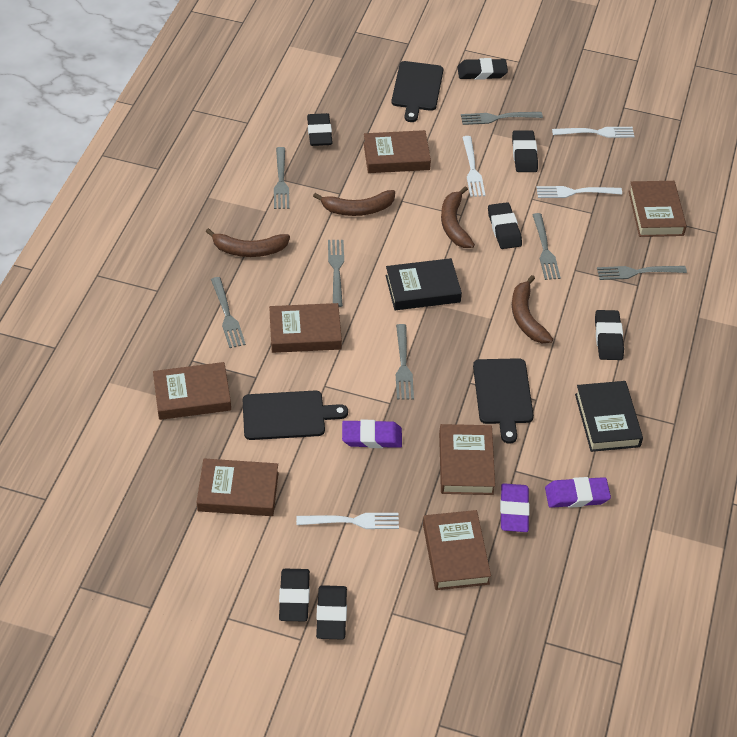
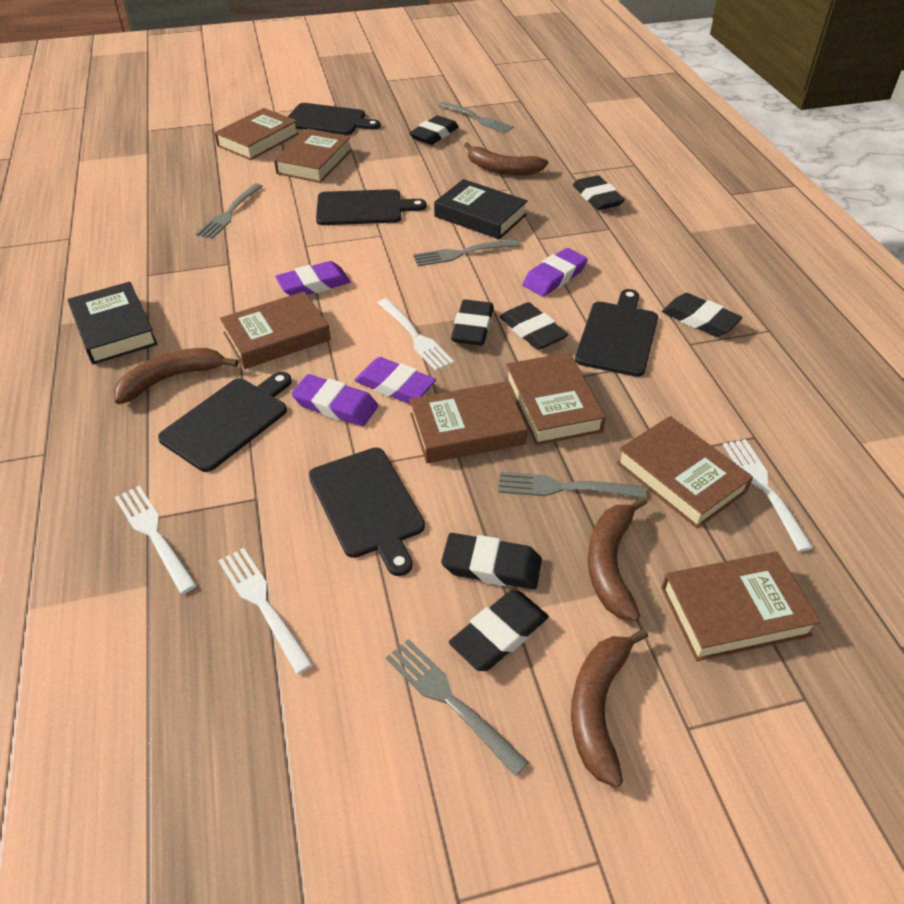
black cutting board: [243,391,348,440] [391,61,443,122] [473,358,534,444] = 3 -> [158,372,292,472] [288,103,381,135] [309,448,425,576] [316,189,427,225] [575,289,658,377] = 5
grey fork: [211,277,246,348] [274,147,289,209] [328,240,344,307] [396,324,414,400] [461,112,543,125] [532,213,561,280] [597,266,687,280] = 7 -> [196,183,263,239] [386,639,529,776] [413,239,521,266] [438,102,514,134] [498,472,645,498] = 5
purple eraser: [342,420,402,448] [500,483,530,532] [545,477,611,508] = 3 -> [275,261,351,296] [291,374,378,426] [354,357,436,404] [522,248,588,297] = 4

